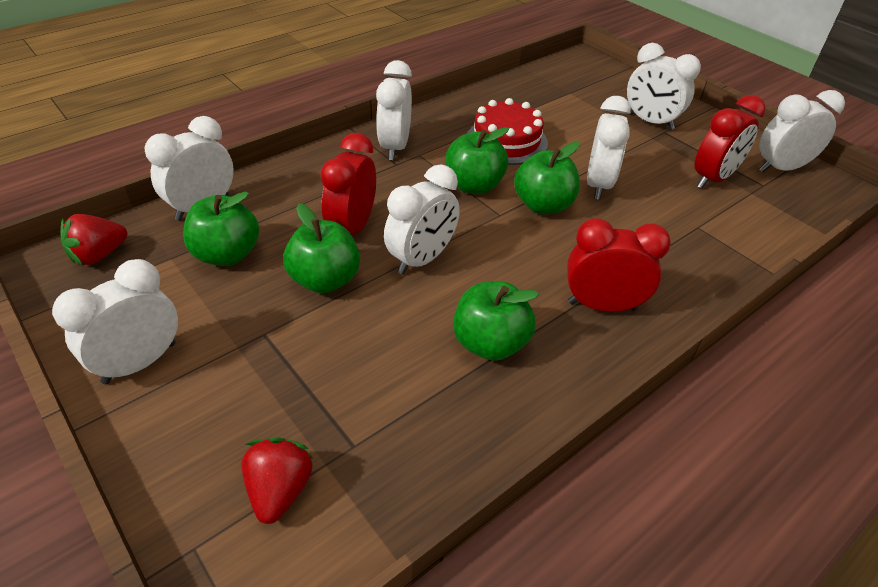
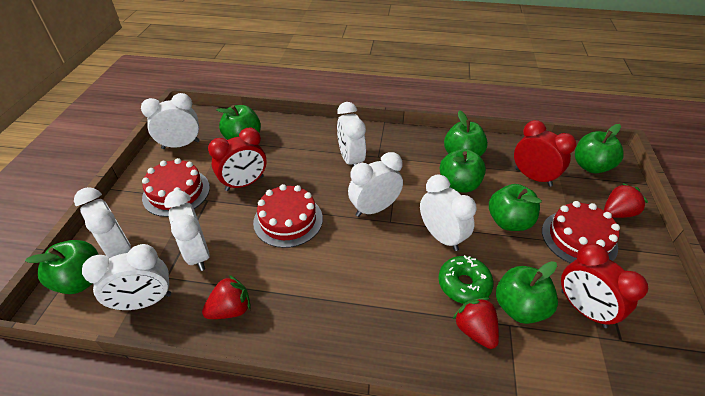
green apple: [183,191,260,266] [283,203,360,293] [445,127,509,194] [453,281,539,361] [514,142,580,214] = 5 -> [25,240,99,294] [217,105,261,140] [439,149,486,193] [444,110,488,157] [489,184,542,231] [496,261,558,324] [575,124,623,173] = 7
green donut: none = 0 -> [438,255,494,304] = 1
red cake: [467,98,548,165] = 1 -> [142,158,210,217] [253,184,323,248] [542,201,620,264] = 3
red strawberry: [60,214,127,265] [241,437,313,524] = 2 -> [202,275,251,319] [453,297,499,349] [604,183,648,218] = 3

